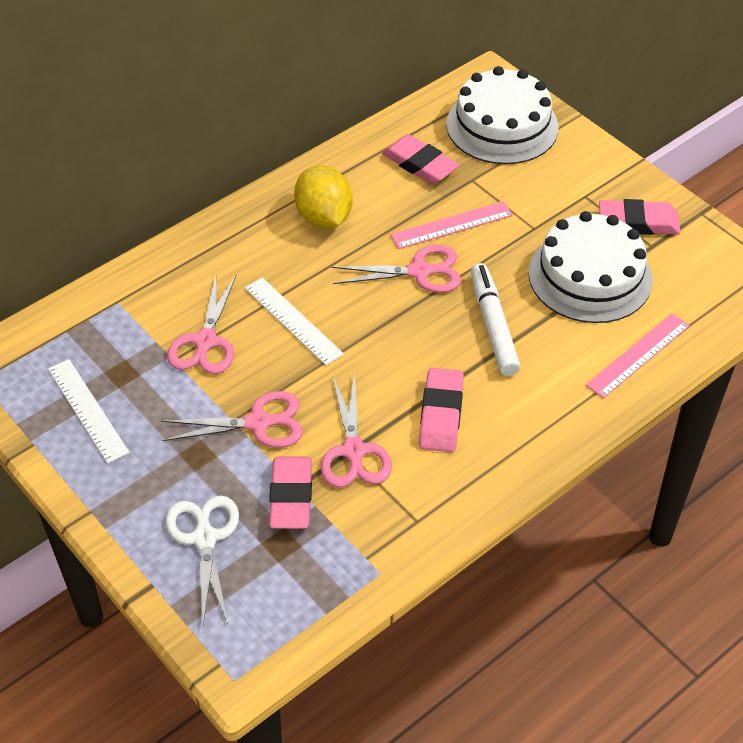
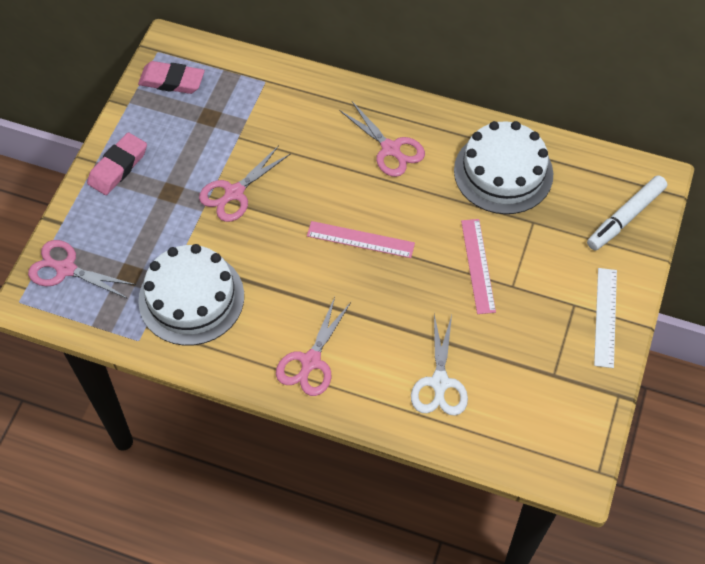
pink eraser: [269,456,312,529] [382,134,459,184] [419,368,464,452] [599,199,680,235] = 4 -> [87,133,147,195] [138,61,205,94] = 2
white ruler: [48,359,130,464] [245,277,344,366] = 2 -> [594,268,617,368] = 1
yellow lemon: [294,165,353,228] = 1 -> none = 0

